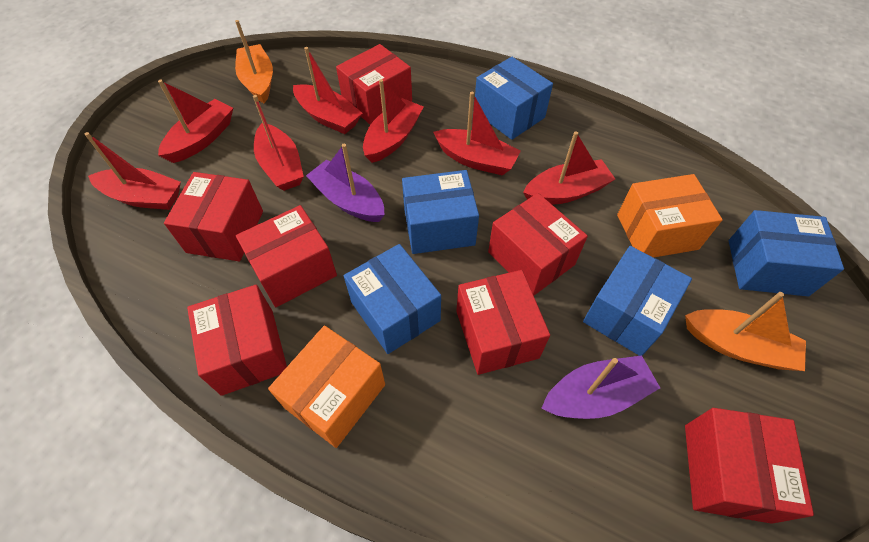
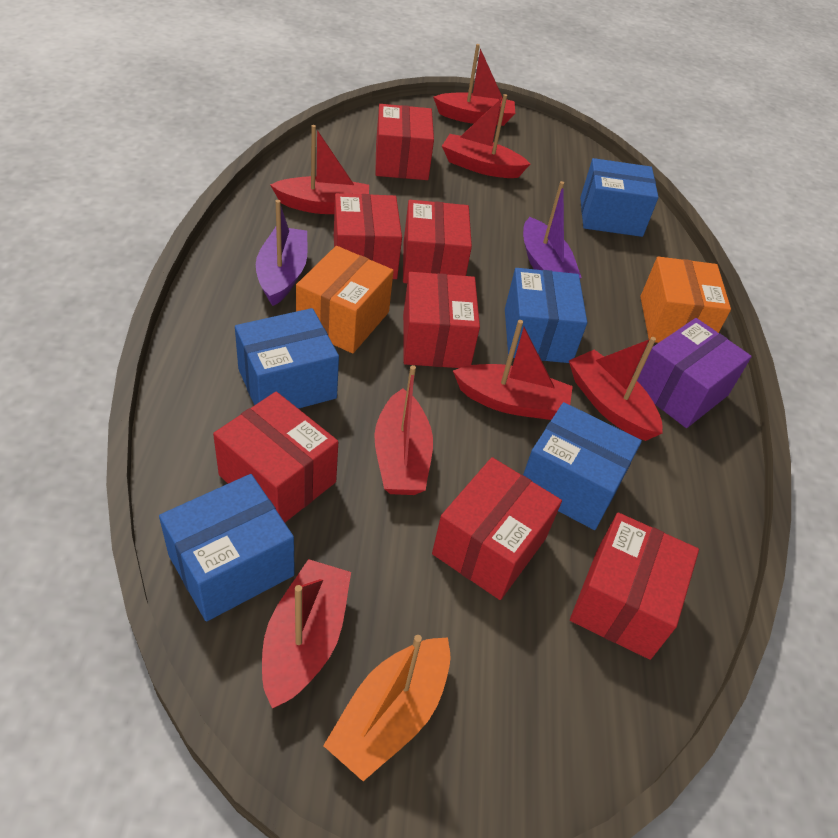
orange boat: [235,20,273,103] [685,292,806,371] = 2 -> [323,635,451,781] = 1
purple box: none = 0 -> [637,318,752,428] = 1

